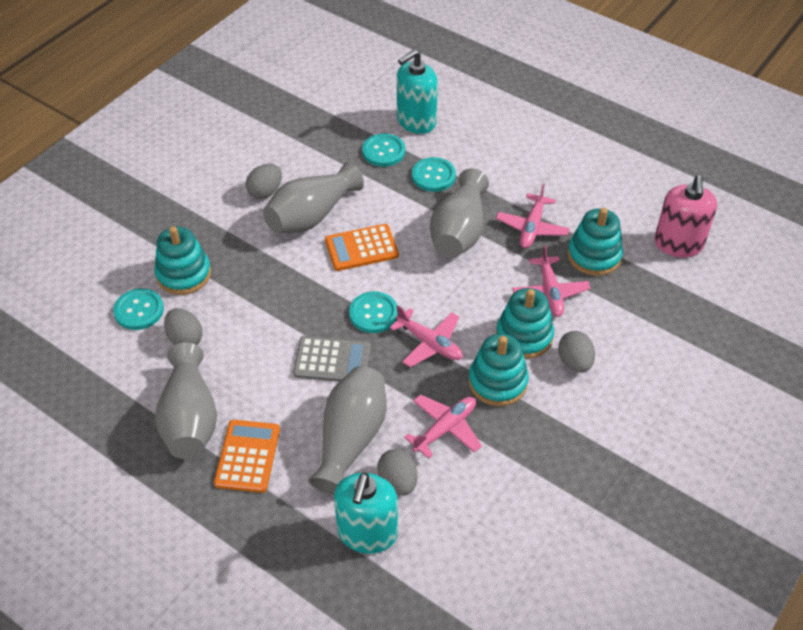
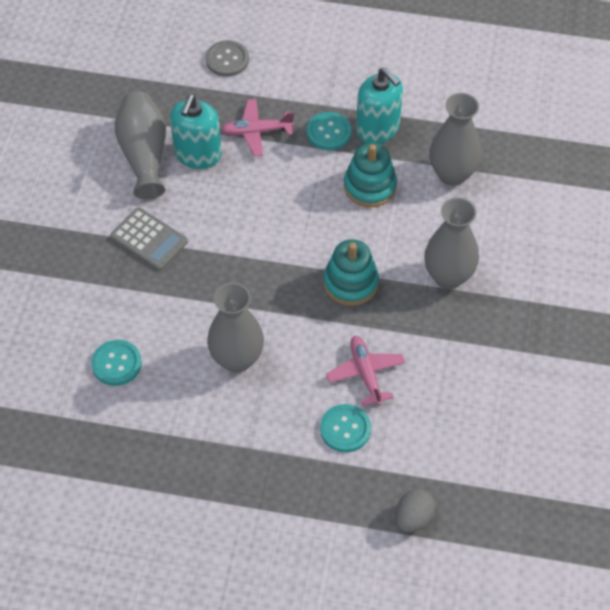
grey button: none = 0 -> [206,40,249,77] = 1
grey egg: [164,308,202,345] [246,164,282,199] [377,449,418,496] [558,331,595,373] = 4 -> [395,489,435,533] = 1
orange calculator: [214,420,280,493] [325,224,399,271] = 2 -> none = 0
pink plane: [390,305,463,367] [404,394,482,459] [496,184,570,248] [512,245,591,317] = 4 -> [221,99,294,157] [326,336,405,406] = 2
pink soap dispenser: [654,175,717,257] = 1 -> none = 0
turquoise button: [113,288,164,330] [349,291,398,333] [362,133,405,167] [412,157,456,192] = 4 -> [91,340,142,386] [307,112,351,150] [320,404,371,452] = 3
turquoise stacking toy: [154,226,211,295] [468,334,529,406] [496,288,554,359] [568,208,623,276] = 4 -> [323,239,379,306] [344,143,397,207] = 2

